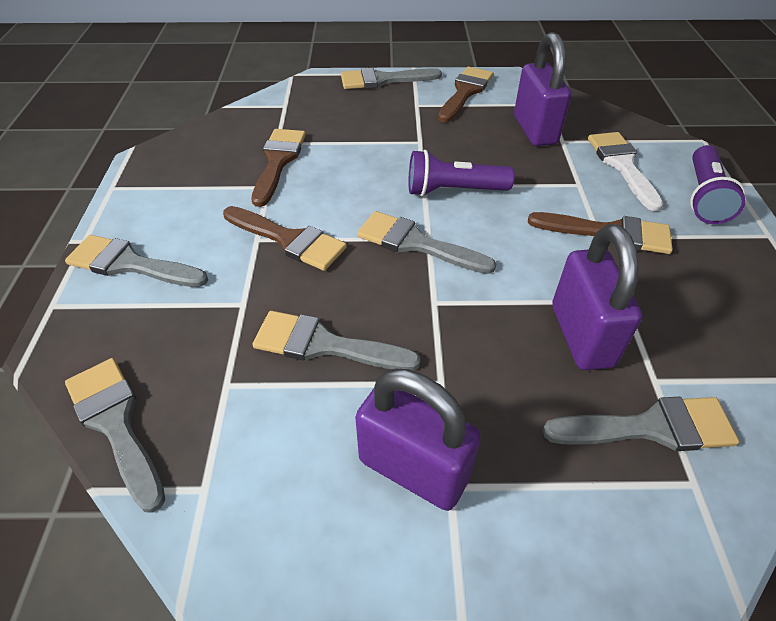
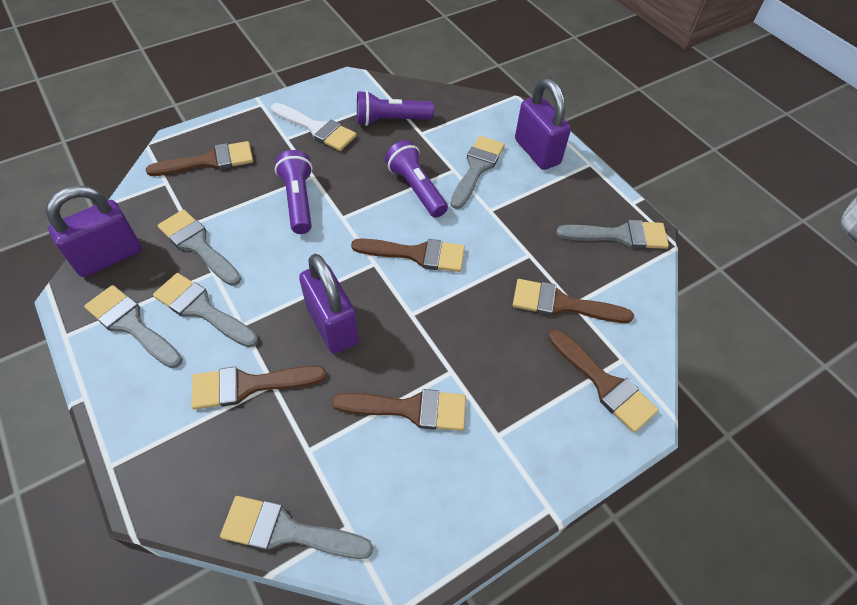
brown brush: [223,206,347,271] [251,129,306,207] [438,67,493,123] [528,212,673,254] = 4 -> [146,141,253,176] [191,366,327,409] [332,389,466,431] [351,238,465,272] [513,279,634,323] [548,329,659,432] = 6
purple flashlight: [408,150,515,197] [690,145,746,224] = 2 -> [275,150,312,234] [357,90,434,126] [385,140,448,218] = 3

